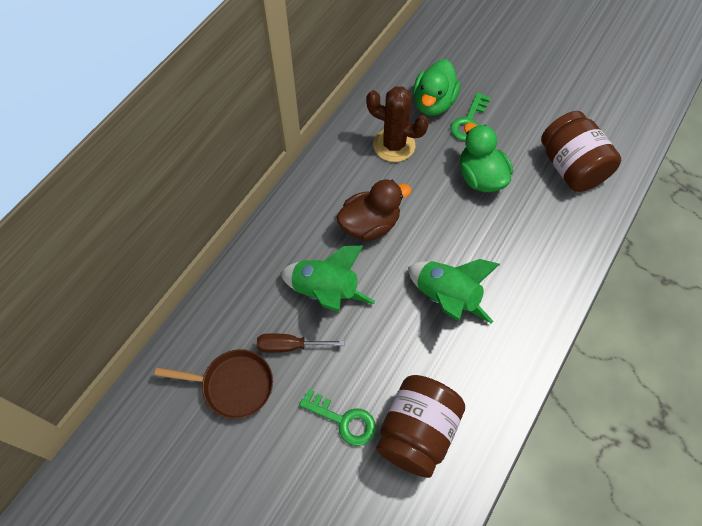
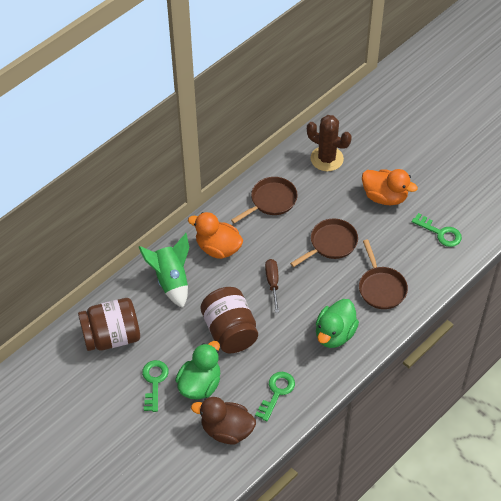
brown pan: [154,349,273,419] = 1 -> [231,177,298,223] [290,218,358,267] [359,239,408,309] = 3
green key: [299,389,376,446] [450,92,491,141] = 2 -> [142,360,169,412] [255,372,295,421] [412,213,462,247] = 3
green rocket: [280,245,375,312] [408,259,500,324] = 2 -> [139,233,189,308] = 1
orange duck: none = 0 -> [188,212,243,259] [362,169,418,205] = 2

